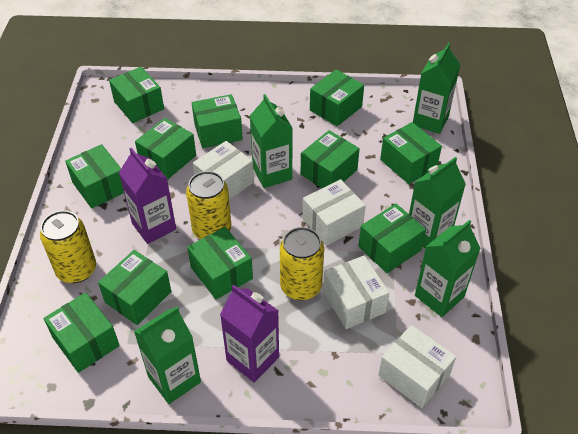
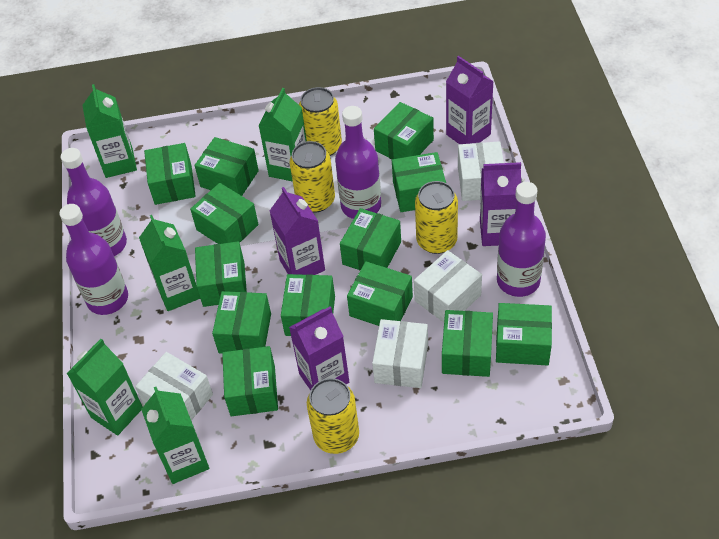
green box: [43,292,120,373] [65,144,124,209] [98,250,171,325] [109,67,164,123] [135,118,196,180] [187,227,253,299] [192,94,243,148] [301,130,360,188] [310,69,364,126] [358,204,426,273] [380,122,442,184] = 11 -> [144,143,196,205] [190,183,259,244] [194,137,259,196] [195,241,247,307] [212,291,271,354] [222,346,278,416] [281,274,335,336] [340,208,401,270] [347,261,413,326] [374,102,434,159] [392,152,446,212] [442,310,493,377] [496,303,552,366] = 13
purple bottle: none = 0 -> [59,204,128,315] [61,148,127,256] [335,106,381,219] [497,182,546,297] = 4
purple carton: [119,148,176,244] [220,284,279,383] = 2 -> [270,187,325,275] [289,306,349,391] [446,56,494,144] [480,162,521,246] = 4
yellow can: [40,211,96,283] [186,171,231,239] [280,227,324,300] = 3 -> [289,141,335,213] [299,87,342,156] [307,378,359,454] [415,181,458,254] = 4

